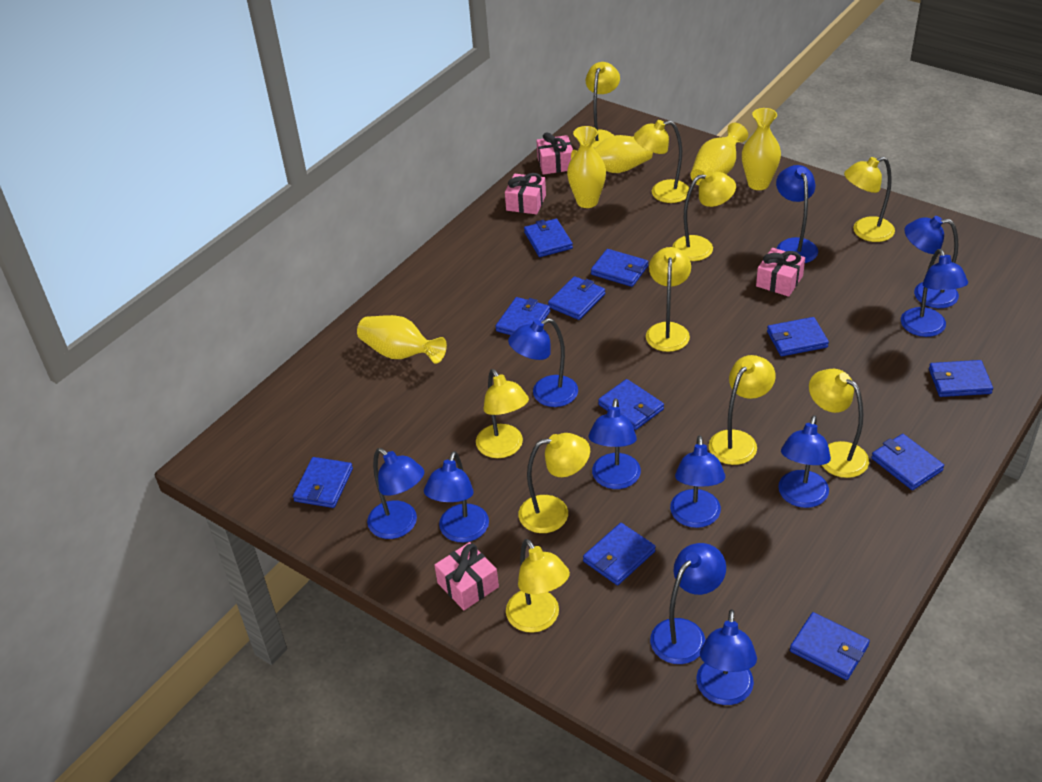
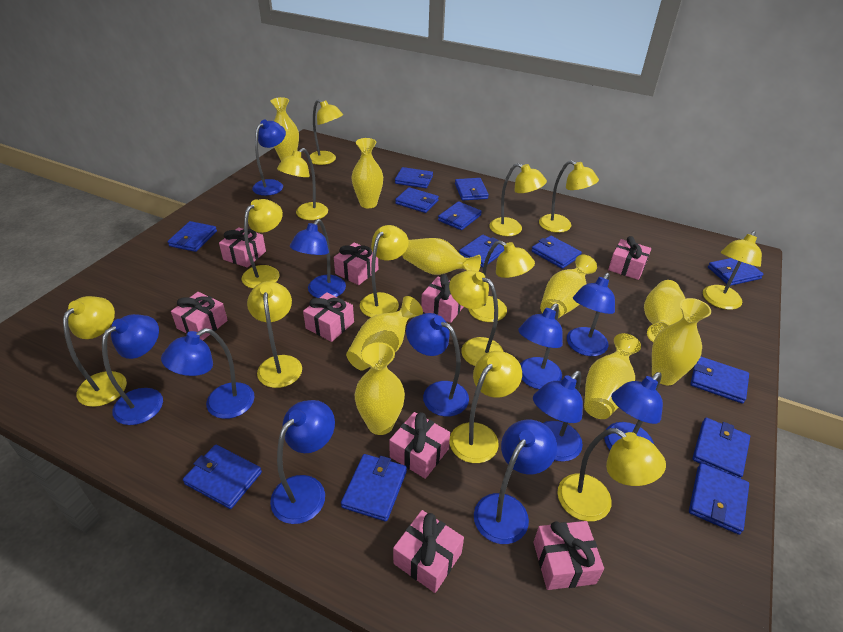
blue wallet: [293,457,353,508] [495,297,550,335] [524,219,573,257] [548,276,605,320] [583,523,656,585] [591,249,648,287] [598,379,664,430] [767,317,829,356] [790,612,870,680] [871,434,944,490] [929,360,993,397] = 11 -> [167,221,217,252] [183,445,262,509] [341,454,407,522] [395,167,433,188] [395,187,439,213] [438,201,482,230] [455,178,489,201] [459,235,504,268] [531,236,582,269] [689,463,749,535] [690,357,749,404] [692,418,750,479] [708,258,764,286] = 13
pink gift: [435,542,499,610] [505,173,546,214] [536,132,573,175] [756,248,805,297] = 4 -> [171,292,228,340] [219,227,266,268] [303,292,354,342] [334,242,378,285] [389,412,450,479] [393,510,464,593] [421,274,463,323] [534,521,604,590] [608,236,651,280] = 9
yellow lamp: [476,369,529,458] [506,539,570,633] [519,433,590,533] [586,62,620,149] [634,120,689,203] [646,247,691,352] [672,171,736,261] [709,355,776,465] [809,369,869,478] [844,157,895,242] = 10 -> [63,296,127,407] [241,199,283,288] [247,281,302,388] [277,148,328,220] [310,99,343,165] [360,225,409,317] [449,270,503,366] [449,351,522,463] [468,240,535,322] [489,163,547,236] [539,160,599,233] [557,428,666,521] [703,231,762,310] = 13
yellow vase: [357,315,447,364] [567,126,606,208] [571,135,653,173] [691,123,748,186] [742,108,781,190] = 5 -> [271,97,299,161] [346,296,423,371] [351,138,383,208] [355,342,405,435] [402,238,481,275] [540,255,597,318] [584,333,641,419] [644,280,686,342] [652,298,711,385] = 9

